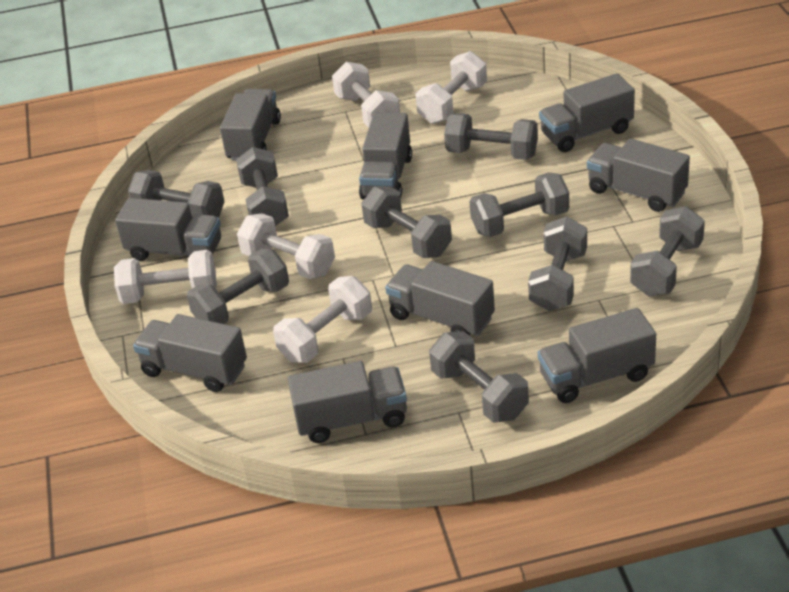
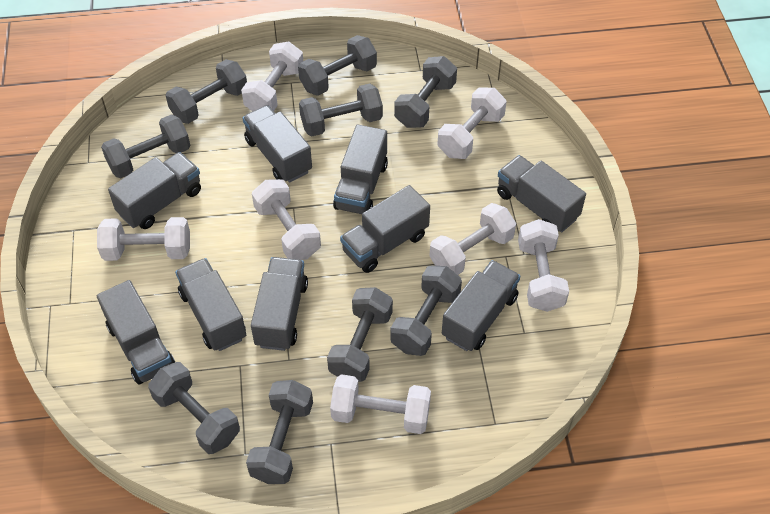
white dumbbell: [114,250,217,304] [237,213,335,279] [273,276,372,363] [332,62,400,127] [415,51,487,124] = 5 -> [97,217,190,261] [241,42,303,111] [252,179,321,260] [330,374,431,434] [429,203,516,275] [438,87,506,159] [518,219,569,312] = 7

